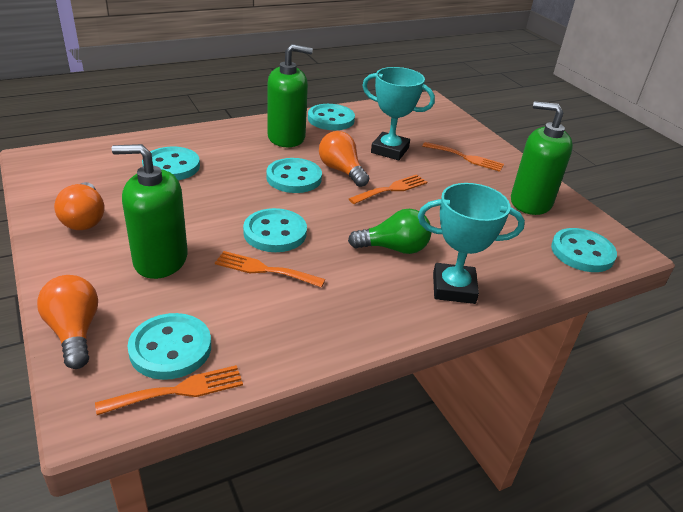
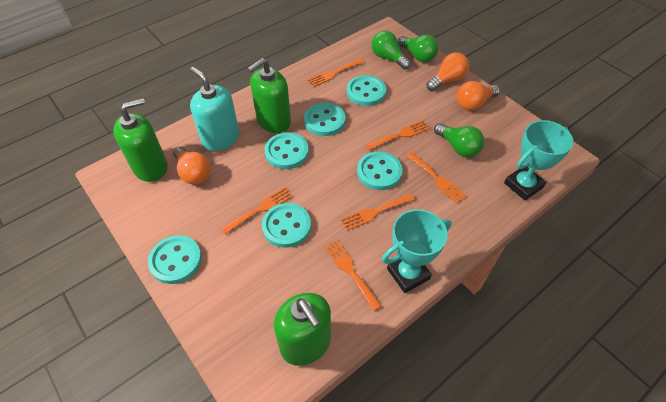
green light bulb: [348,209,431,254] = 1 -> [371,31,411,70] [398,35,439,62] [434,123,485,157] = 3
orange fork: [95,365,243,415] [215,251,325,288] [349,174,427,204] [422,142,504,172] = 4 -> [221,187,293,234] [307,59,364,87] [324,240,381,311] [341,194,415,231] [365,120,430,150] [406,152,467,203] = 6
turquoise soap dispenser: none = 0 -> [190,67,239,151] = 1

